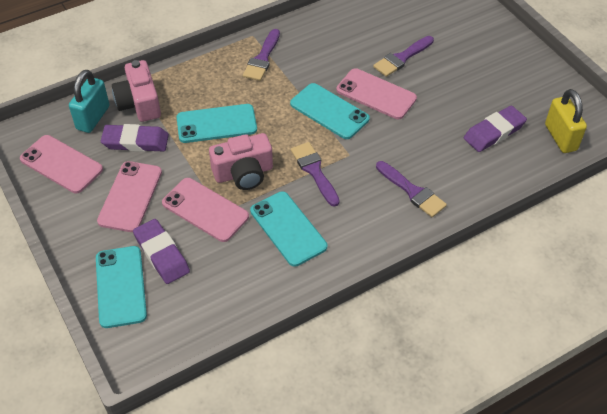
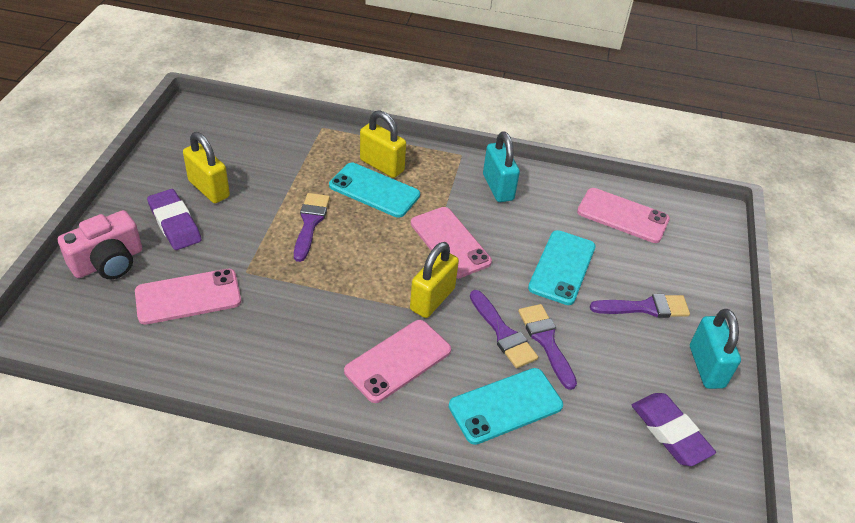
pink camera: [112,60,161,122] [209,133,273,190] = 2 -> [58,210,142,279] = 1
purple eraser: [101,124,169,152] [133,219,190,284] [464,106,527,152] = 3 -> [147,189,201,250] [631,393,716,466] = 2
turquoise padlock: [69,70,110,133] = 1 -> [483,131,520,202] [690,309,741,389] = 2
turquoise phone: [96,246,147,328] [177,104,257,143] [250,191,327,267] [290,83,370,139] = 4 -> [329,163,420,218] [449,368,563,445] [528,230,596,305] = 3
yellow padlock: [545,89,587,153] = 1 -> [183,132,230,203] [360,110,406,178] [410,242,459,318] = 3

